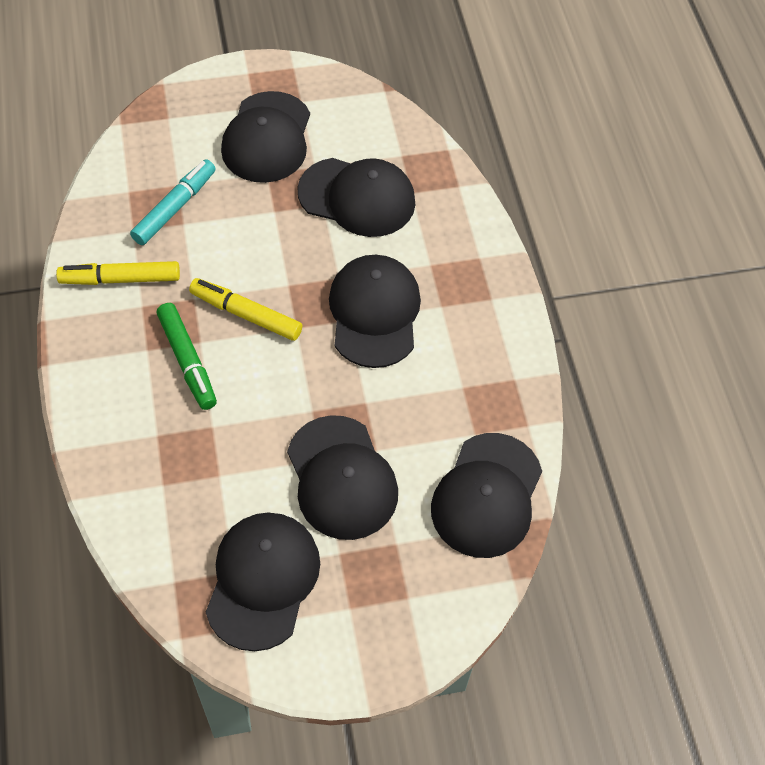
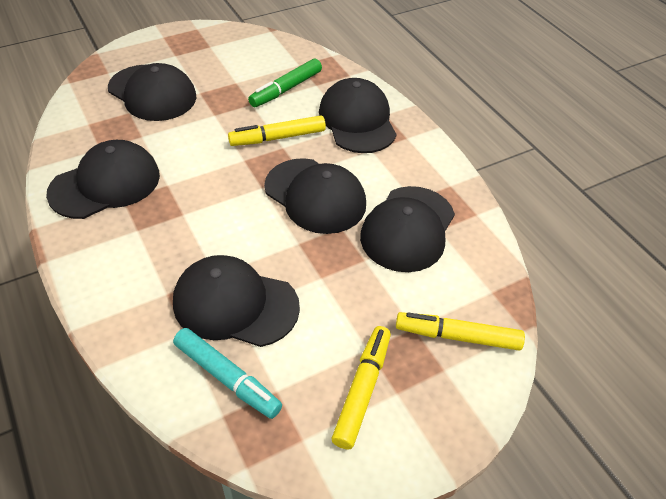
yellow marker: [56,261,180,285] [189,278,302,341] = 2 -> [228,115,326,146] [332,326,391,450] [396,312,525,351] = 3

